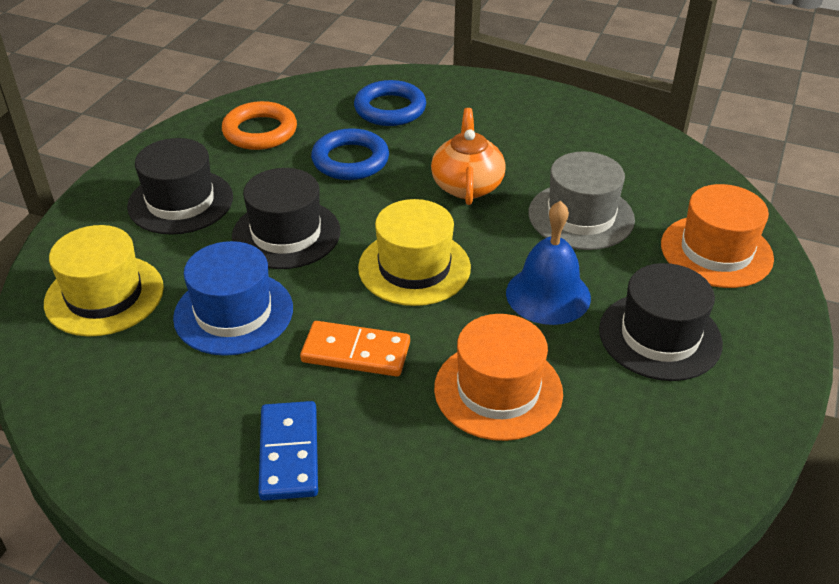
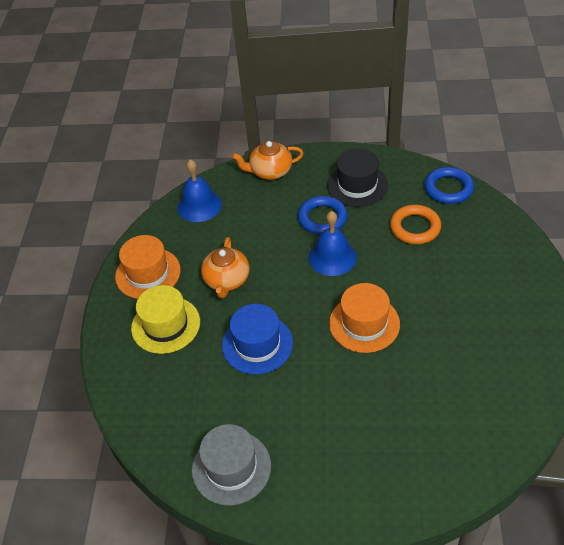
black hat: [127,138,233,235] [232,168,340,269] [599,263,723,381] = 3 -> [327,149,388,207] = 1
blue bell: [506,200,591,325] = 1 -> [177,159,222,222] [309,211,357,276] = 2
blue domino: [258,401,318,501] = 1 -> none = 0
orange domino: [300,321,410,377] = 1 -> none = 0
orange teapot: [431,108,506,205] = 1 -> [201,237,249,298] [232,141,304,180] = 2
yellow hat: [44,225,164,337] [358,199,471,306] = 2 -> [131,285,200,354] = 1

